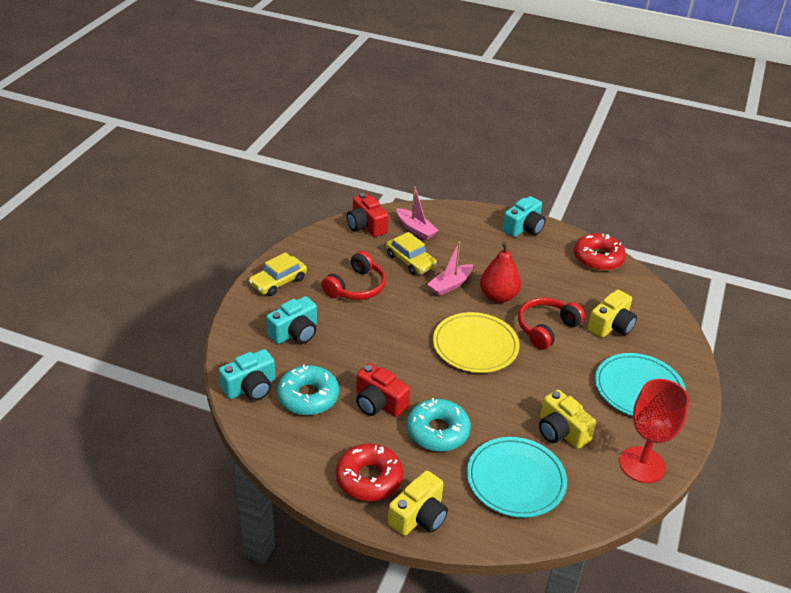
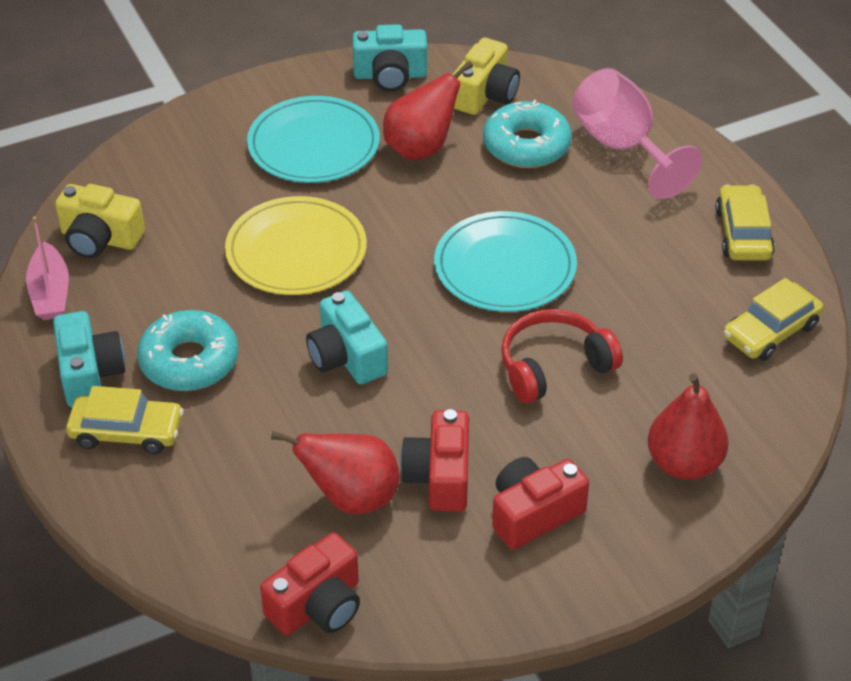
pink boat: [397,187,439,240] [427,241,473,296] = 2 -> [26,216,69,320] = 1
pink goblet: none = 0 -> [572,68,703,199] = 1
red camera: [347,193,389,237] [356,363,410,417] = 2 -> [260,533,360,635] [400,409,469,512] [492,457,589,550] = 3
red donut: [336,443,403,501] [574,233,626,271] = 2 -> none = 0
red goblet: [619,379,689,483] = 1 -> none = 0
red headphones: [321,251,386,300] [518,297,585,350] = 2 -> [501,309,623,403] = 1
red pear: [480,242,521,303] = 1 -> [271,431,400,514] [383,61,473,160] [648,373,729,480] = 3
yellow camera: [388,470,448,536] [539,390,596,449] [588,290,637,338] = 3 -> [55,184,145,258] [452,38,520,115] = 2
yellow car: [249,252,307,296] [386,232,437,275] = 2 -> [66,386,184,454] [715,185,775,261] [723,278,824,361] = 3

